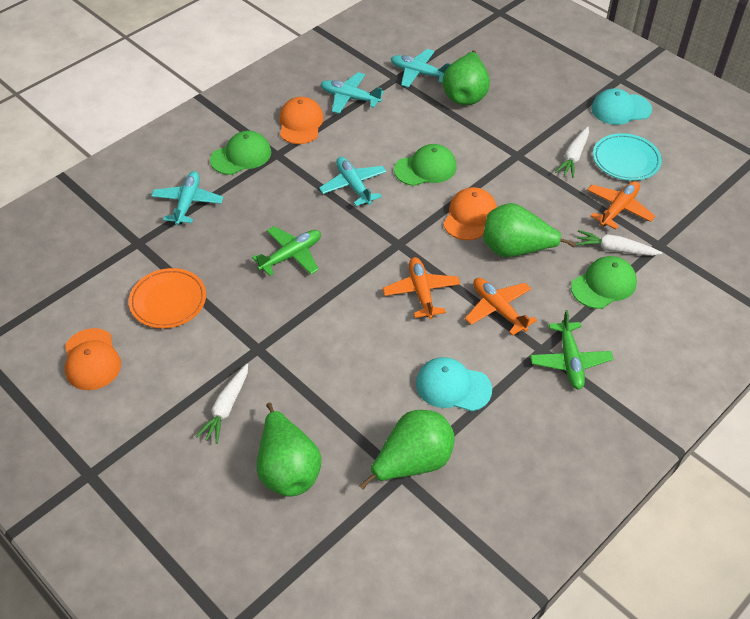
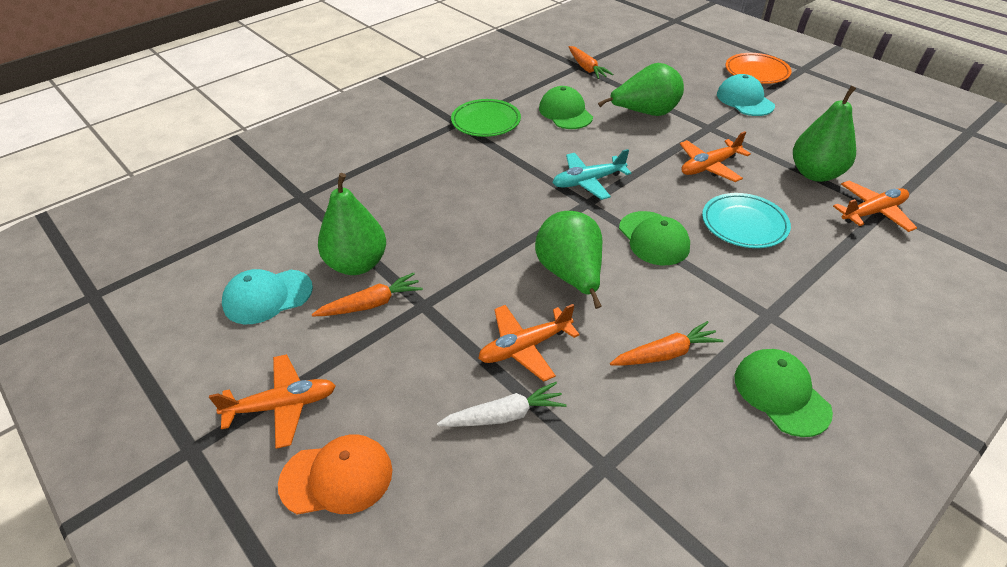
green plane: [252,226,321,276] [530,310,613,390] = 2 -> none = 0
green plate: none = 0 -> [451,99,521,137] = 1
orange cap: [65,328,121,390] [279,97,324,144] [443,187,497,240] = 3 -> [278,434,392,515] = 1
orange carrot: none = 0 -> [312,273,423,316] [569,46,613,79] [610,321,723,366] = 3
orange plane: [383,257,460,319] [465,278,537,336] [587,181,655,229] = 3 -> [209,354,336,449] [478,304,580,382] [680,131,751,182] [833,181,917,232] = 4
turquoise plane: [151,171,223,225] [319,157,387,206] [321,72,384,114] [391,49,451,88] = 4 -> [552,149,631,200] = 1
white carrot: [196,364,248,444] [555,126,589,178] [576,230,662,256] = 3 -> [437,382,567,427] = 1

